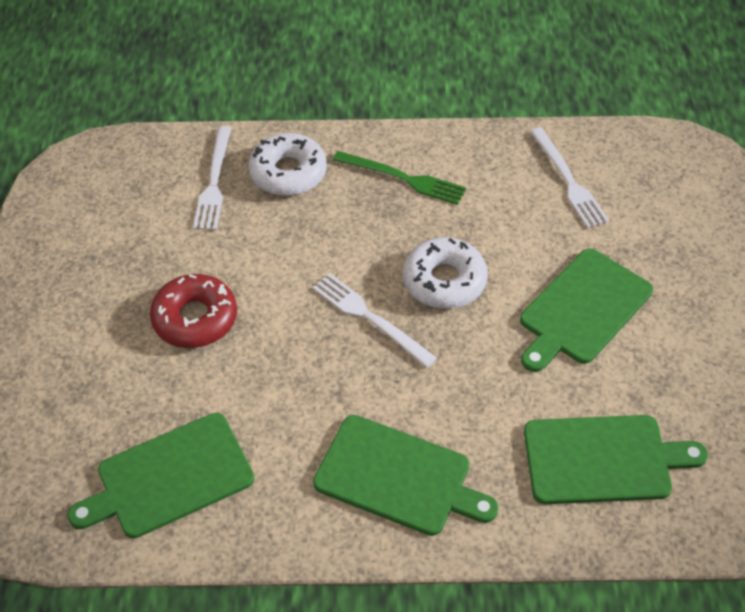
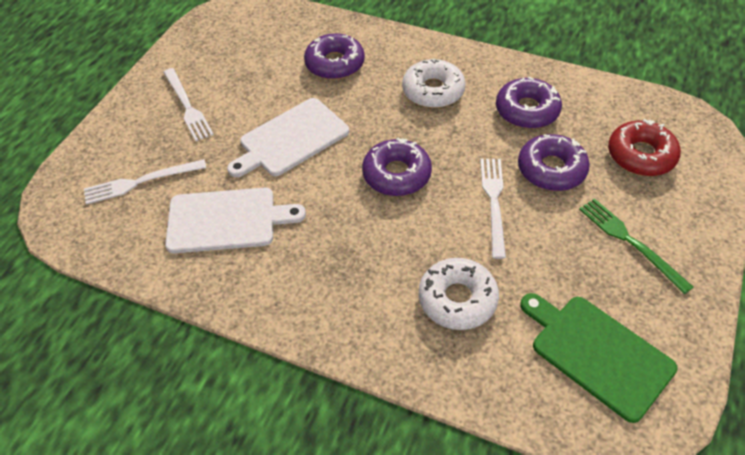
green cutting board: [67,413,254,539] [313,415,498,536] [520,249,653,372] [524,415,708,504] = 4 -> [520,293,678,423] = 1
purple donut: none = 0 -> [304,33,365,80] [362,137,432,196] [496,77,562,129] [518,134,590,191] = 4
white cutting board: none = 0 -> [165,188,306,253] [227,98,349,177] = 2

